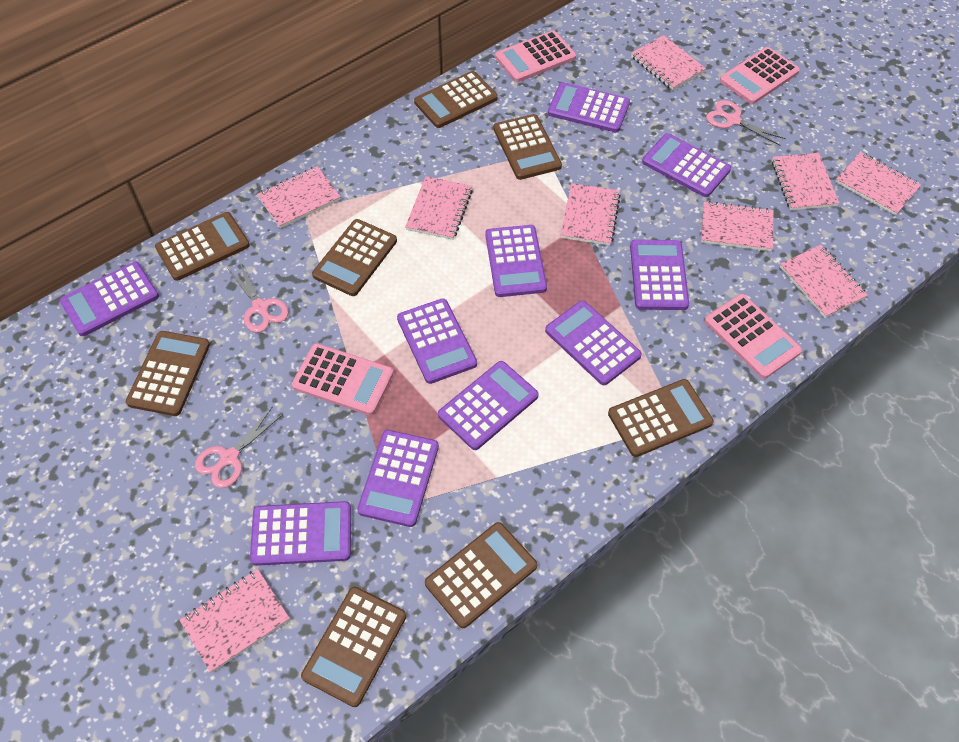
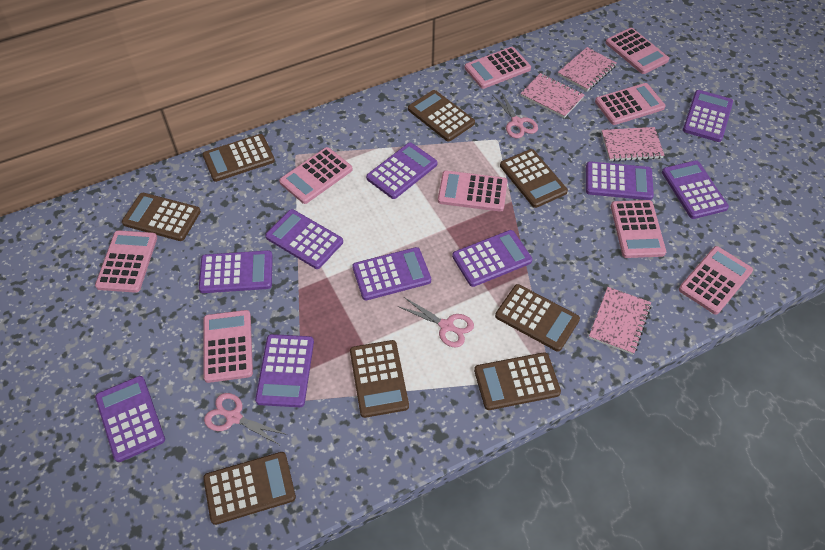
pink calculator: [291,343,394,415] [495,30,576,82] [704,294,802,379] [720,47,800,104] = 4 -> [95,230,157,293] [203,310,253,383] [279,147,353,204] [438,171,508,212] [465,47,531,89] [595,83,666,125] [605,28,669,74] [611,200,666,258] [679,246,753,314] = 9
pink notebook: [180,569,290,673] [257,166,341,228] [405,176,473,240] [561,183,621,246] [631,35,706,90] [701,201,774,251] [772,153,839,210] [780,245,868,318] [836,152,921,216] = 9 -> [520,73,584,118] [558,47,617,91] [589,287,651,355] [601,127,665,161] = 4

